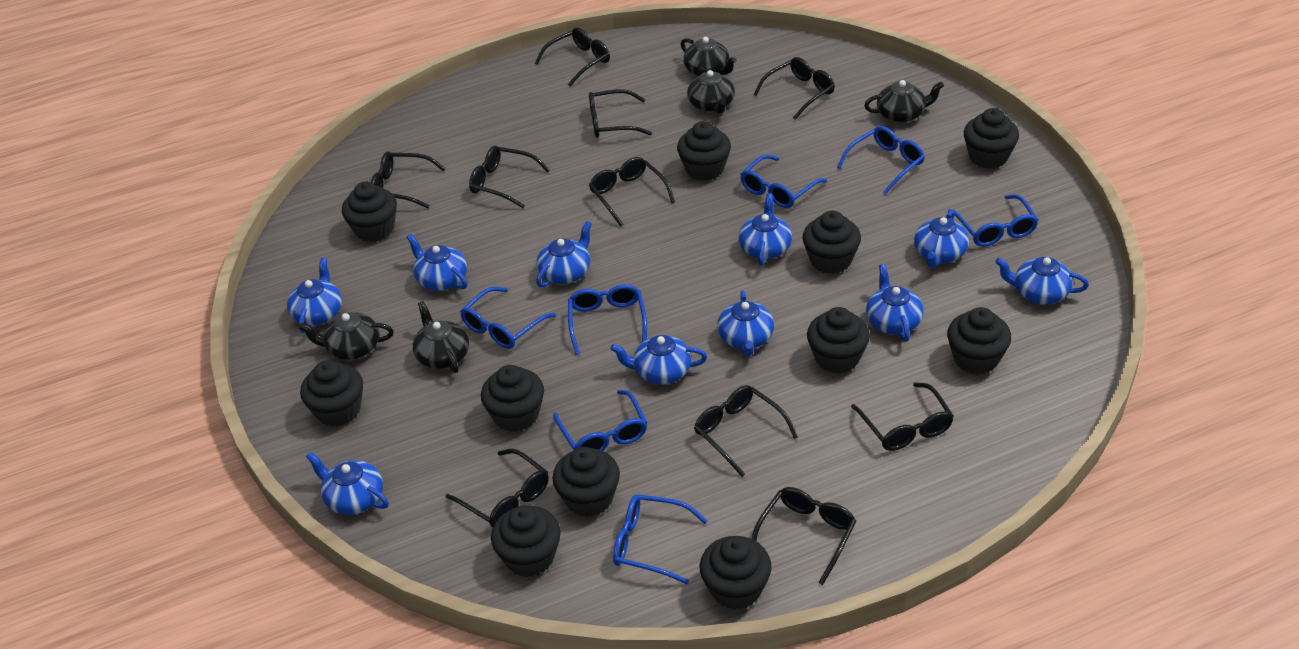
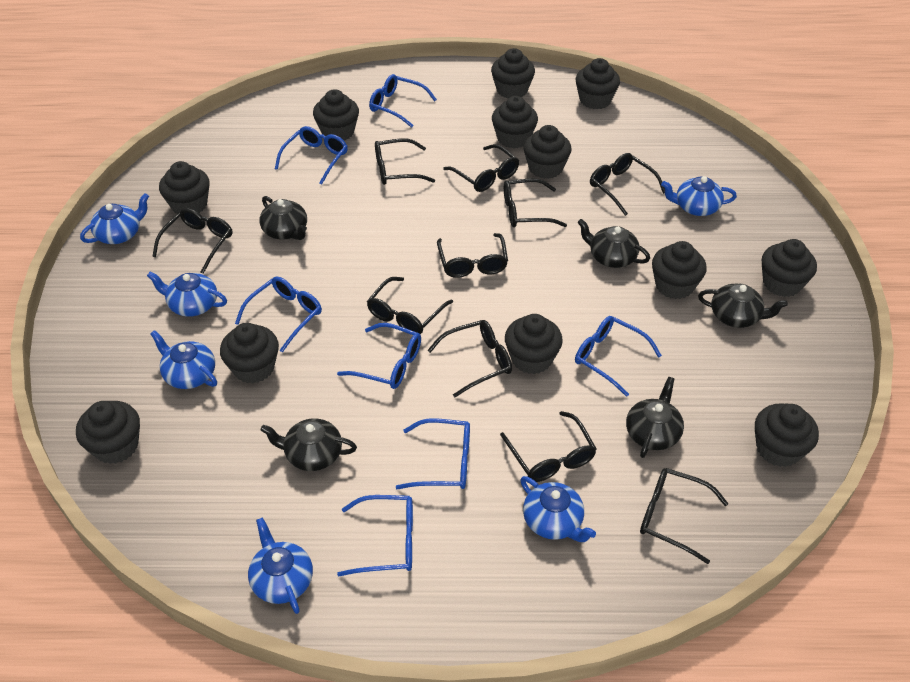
black cupcake: [300,360,363,427] [342,182,397,242] [481,365,544,432] [491,506,561,577] [553,447,620,517] [677,121,731,181] [700,536,772,610] [802,211,861,274] [807,307,870,374] [947,307,1011,375] [964,108,1019,169] = 11 -> [76,401,140,464] [159,161,210,214] [220,323,279,384] [313,89,359,140] [491,48,535,99] [492,96,538,149] [505,314,563,374] [524,125,571,179] [576,58,620,109] [652,241,707,299] [755,403,819,467] [762,239,817,297] = 12
blue teapot: [287,257,342,333] [306,452,389,515] [407,234,467,291] [536,221,592,287] [610,335,707,385] [717,290,774,356] [739,193,792,266] [866,264,924,341] [914,210,969,268] [995,257,1089,305] = 10 -> [80,193,149,244] [147,272,227,317] [150,330,217,389] [248,517,313,614] [520,476,596,542] [661,176,737,216] = 6

